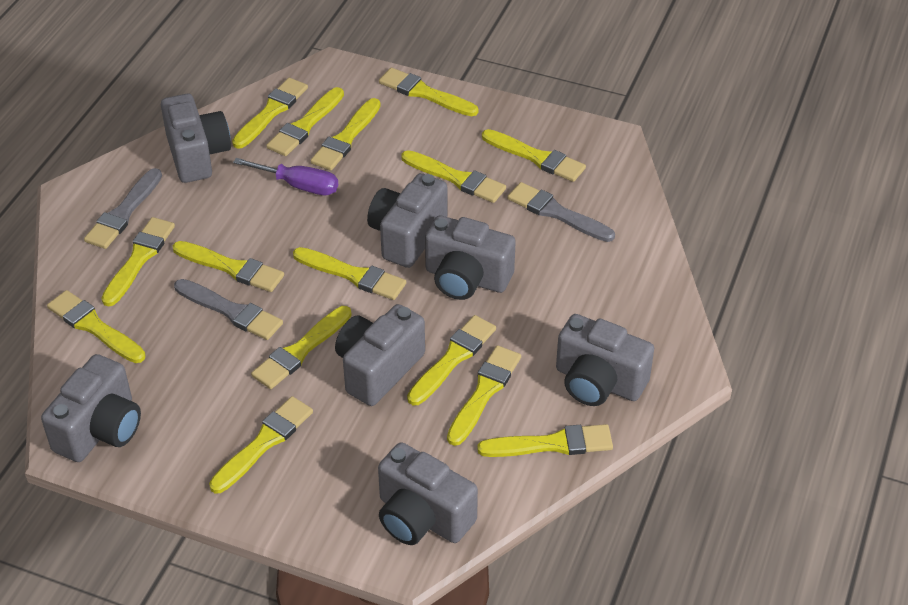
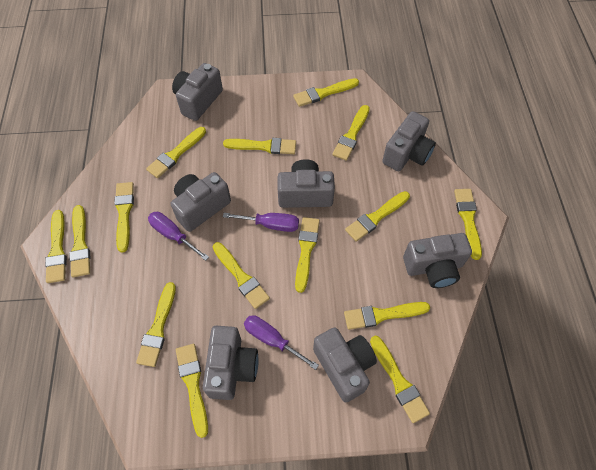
grey brush: [84,168,162,249] [174,279,283,340] [507,182,615,242] = 3 -> none = 0
purple screwdriver: [233,158,338,195] = 1 -> [148,212,209,261] [223,213,299,232] [244,315,319,370] = 3

